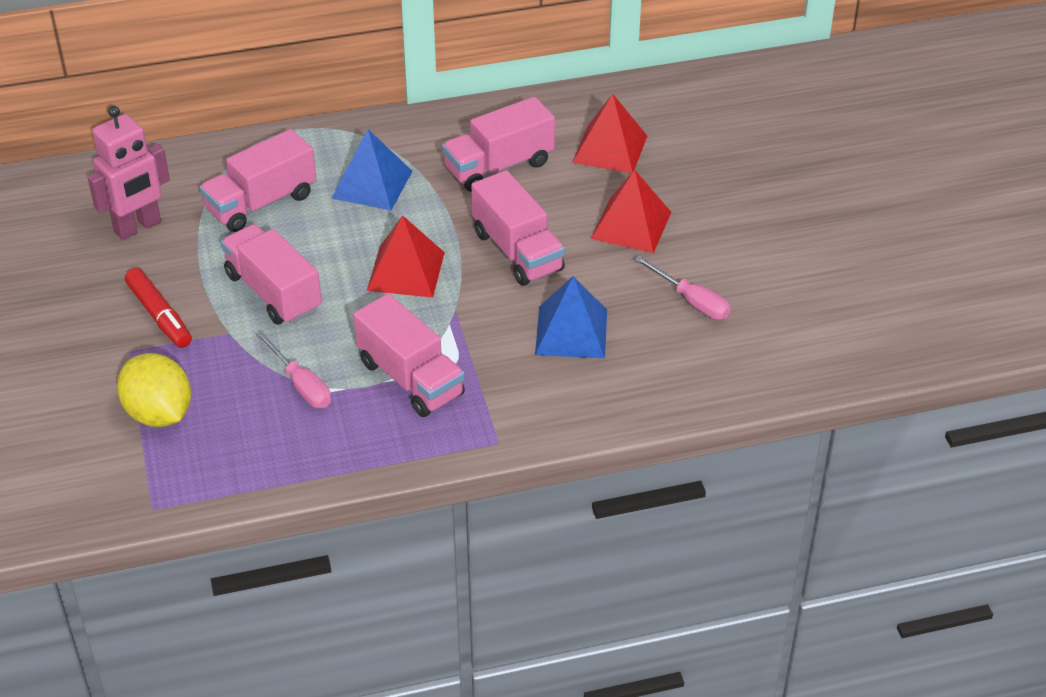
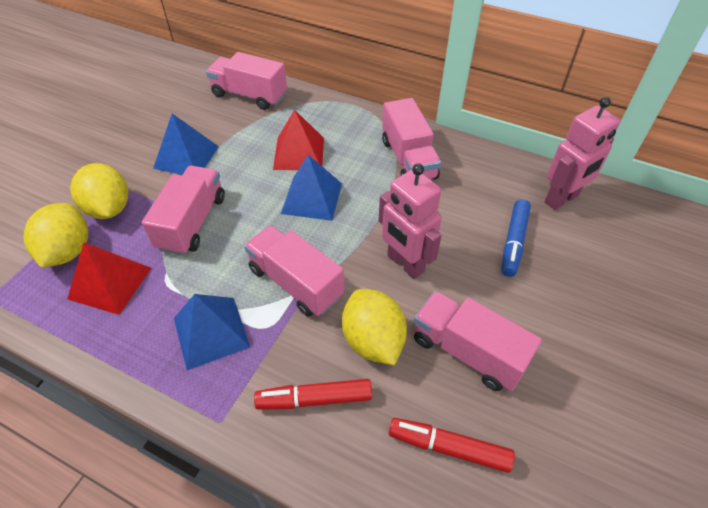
blue marker: none = 0 -> [501,199,531,277] = 1
blue pyramid: [331,129,412,210] [535,276,607,358] = 2 -> [153,114,219,175] [174,294,250,370] [281,155,342,221] = 3
pink robot: [88,106,170,240] = 1 -> [378,164,442,279] [545,97,620,210] = 2
pink screwdriver: [256,331,331,408] [634,256,730,320] = 2 -> none = 0
red marker: [125,268,192,348] = 1 -> [254,379,372,410] [389,418,515,473] = 2
red pyramid: [367,215,445,298] [572,94,647,173] [591,170,671,253] = 3 -> [67,242,151,315] [273,109,324,170] = 2
yellow lemon: [117,353,191,427] = 1 -> [24,203,88,268] [70,163,128,219] [342,289,407,365] = 3

